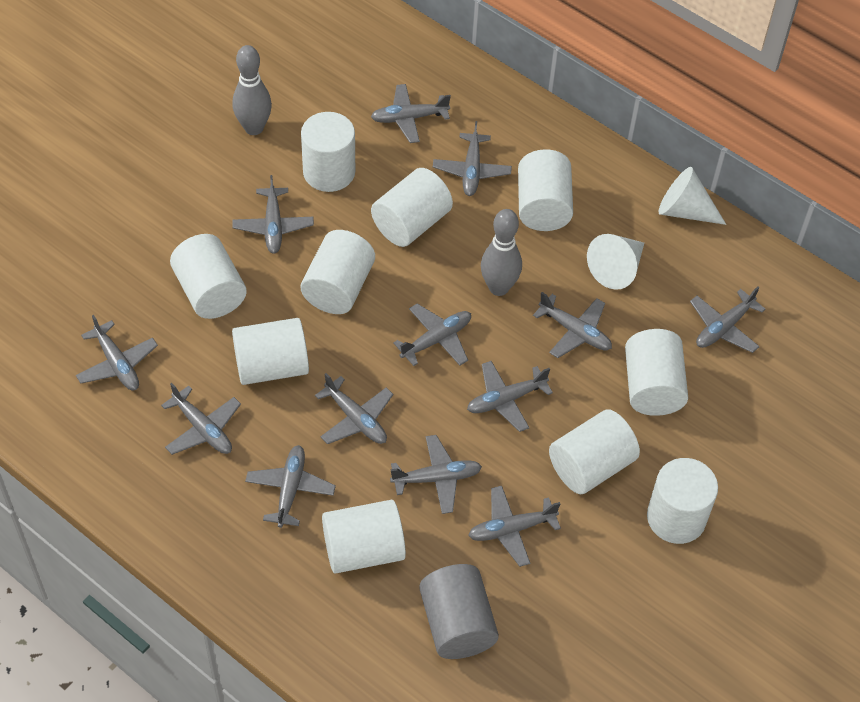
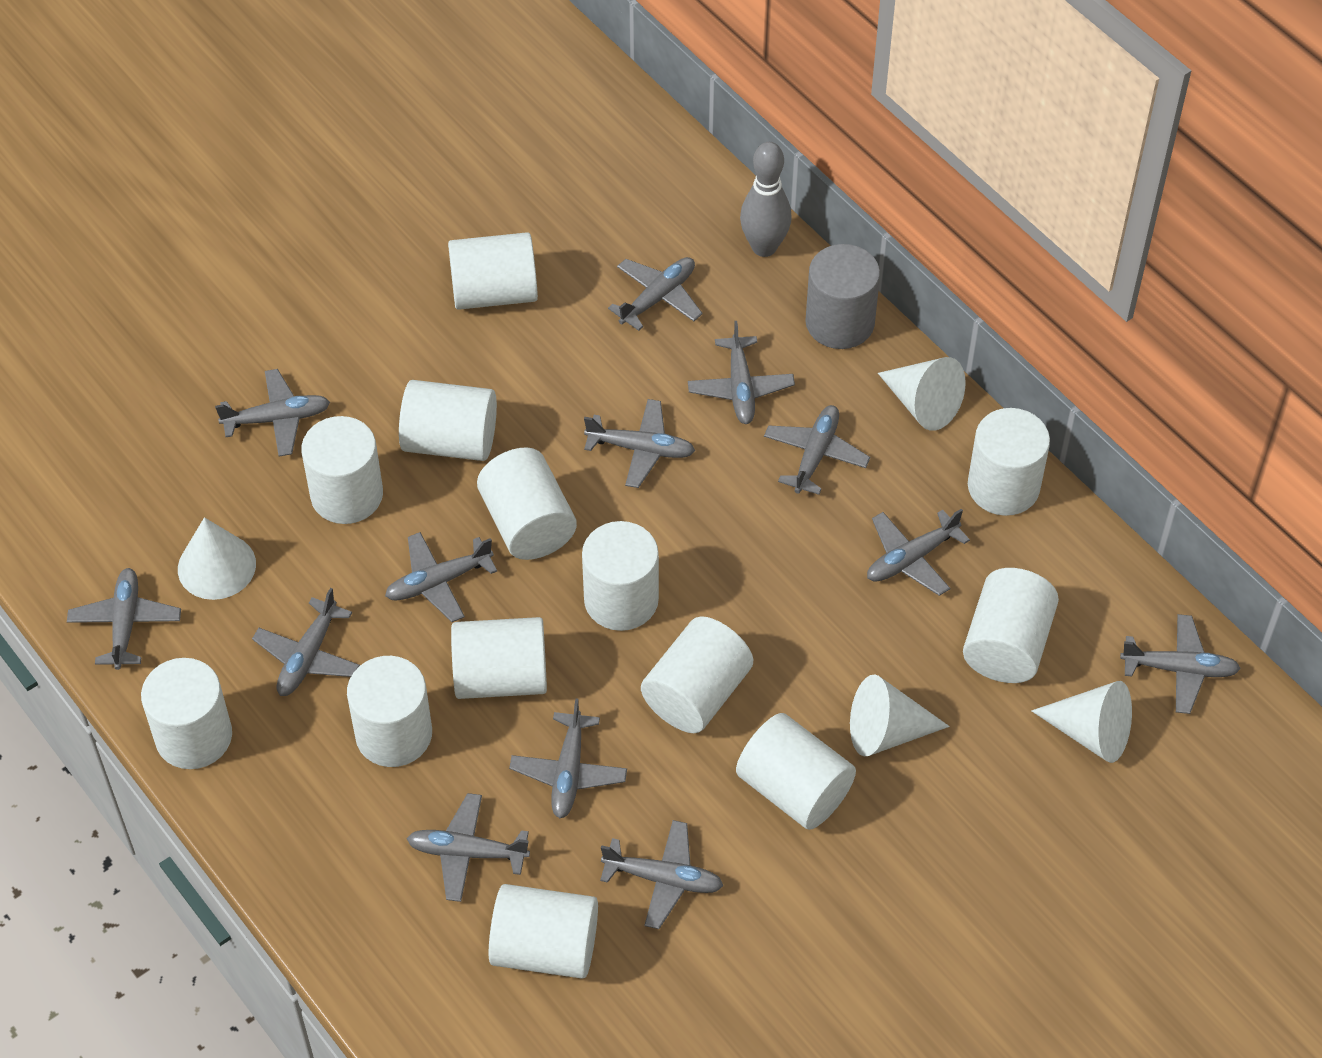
grey bowling pin: [232,45,272,135] [481,209,522,296] = 2 -> [740,142,792,257] = 1
white cone: [587,234,644,290] [659,167,726,225] = 2 -> [178,517,256,600] [850,674,949,757] [878,357,966,431] [1031,681,1132,763] = 4
white cylinder: [170,234,247,319] [232,318,309,385] [301,112,355,192] [301,230,375,314] [322,500,406,574] [371,168,453,247] [518,149,573,231] [549,409,640,494] [625,329,688,416] [647,458,718,544] = 10 -> [141,658,232,769] [301,416,383,524] [347,656,432,767] [399,380,497,461] [448,232,538,310] [451,617,547,699] [477,447,577,560] [489,884,598,979] [582,521,659,631] [641,616,753,733] [736,713,856,830] [963,568,1059,683] [968,408,1050,516] = 13

